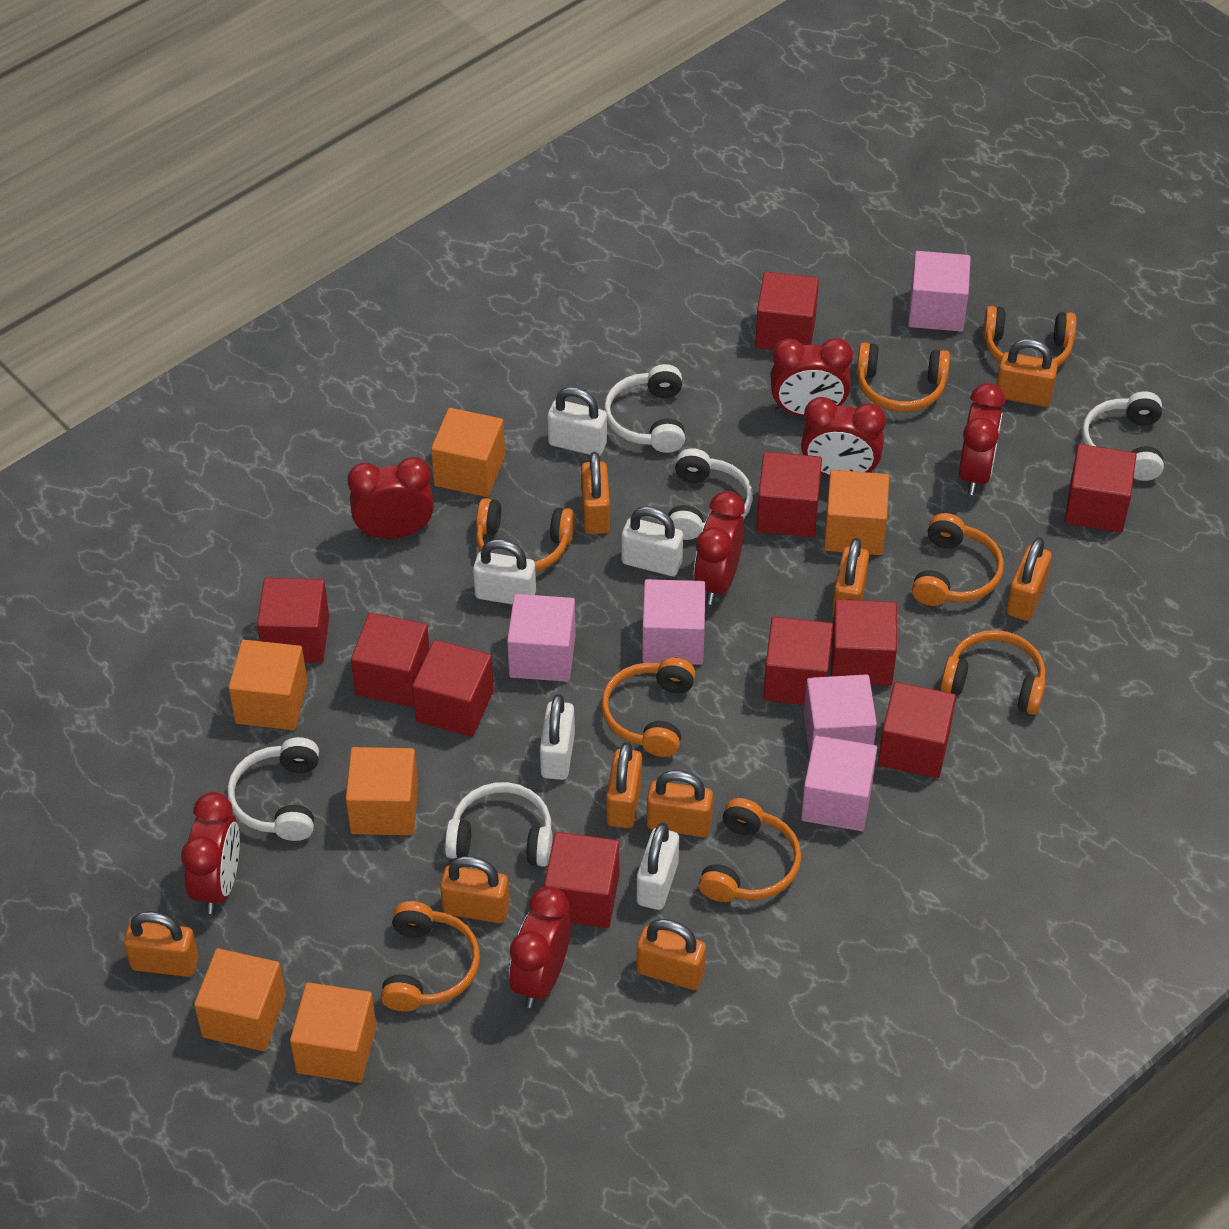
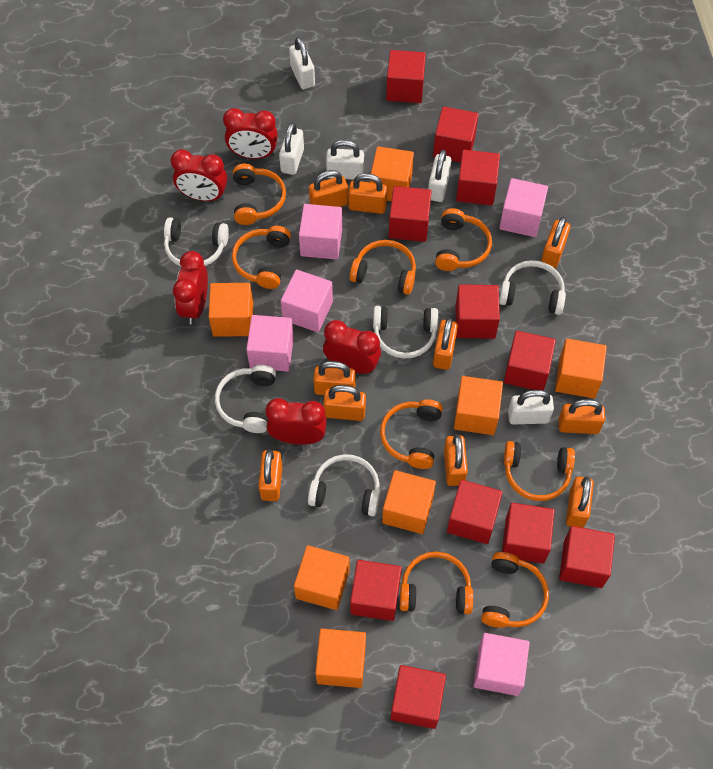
orange cube: [194,948,286,1051] [228,639,308,730] [290,982,377,1083] [346,747,418,835] [431,408,505,497] [824,470,889,555] = 6 -> [209,283,253,337] [294,545,350,610] [315,629,366,688] [370,146,414,201] [382,470,436,534] [454,376,503,435] [555,339,607,398] = 7
orange padlock: [124,911,199,977] [440,856,510,923] [581,452,610,534] [606,742,642,828] [637,919,706,990] [647,770,713,837] [832,538,869,617] [996,339,1058,407] [1006,537,1052,621] = 9 -> [258,449,282,501] [309,170,348,207] [313,361,356,395] [323,385,366,421] [348,173,387,214] [433,317,458,370] [444,434,468,486] [541,217,570,268] [559,399,605,434] [566,476,594,528] = 10
red clock: [181,792,240,914] [347,457,434,539] [509,887,571,1008] [694,491,745,605] [770,338,853,416] [801,397,886,476] [959,383,1005,495] = 7 -> [171,149,227,201] [173,251,208,324] [223,108,278,159] [265,398,327,445] [323,320,381,374] = 5
red cube: [257,578,329,663] [351,613,429,707] [412,640,494,737] [544,832,619,928] [755,272,819,350] [756,452,822,537] [763,617,833,705] [831,599,897,686] [878,682,956,778] [1065,444,1136,533] = 10 -> [350,560,402,621] [386,50,426,103] [389,186,432,242] [391,665,446,729] [433,106,479,162] [447,480,503,544] [456,150,500,205] [456,284,500,339] [502,503,555,563] [504,331,556,391] [559,526,615,588] = 11

